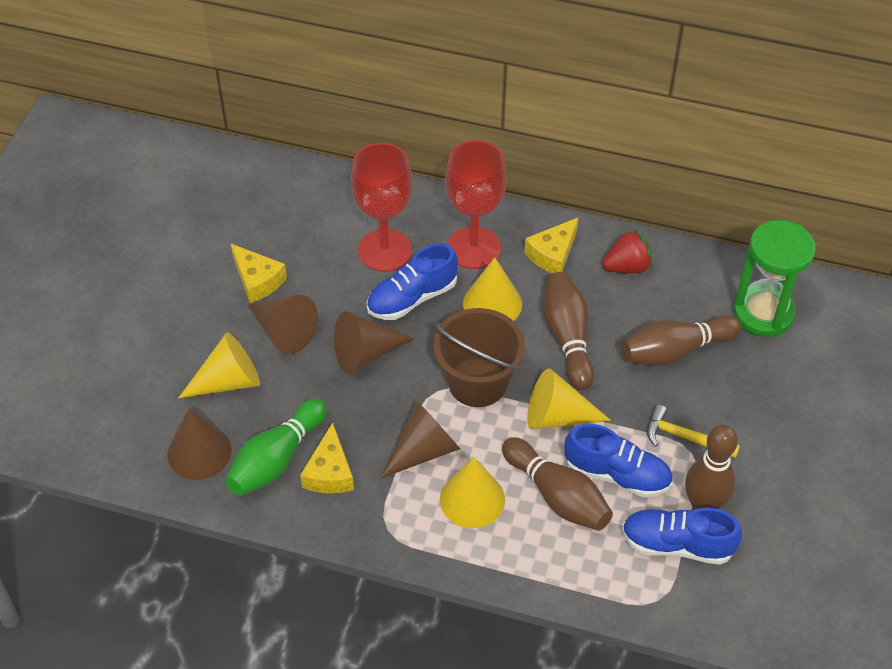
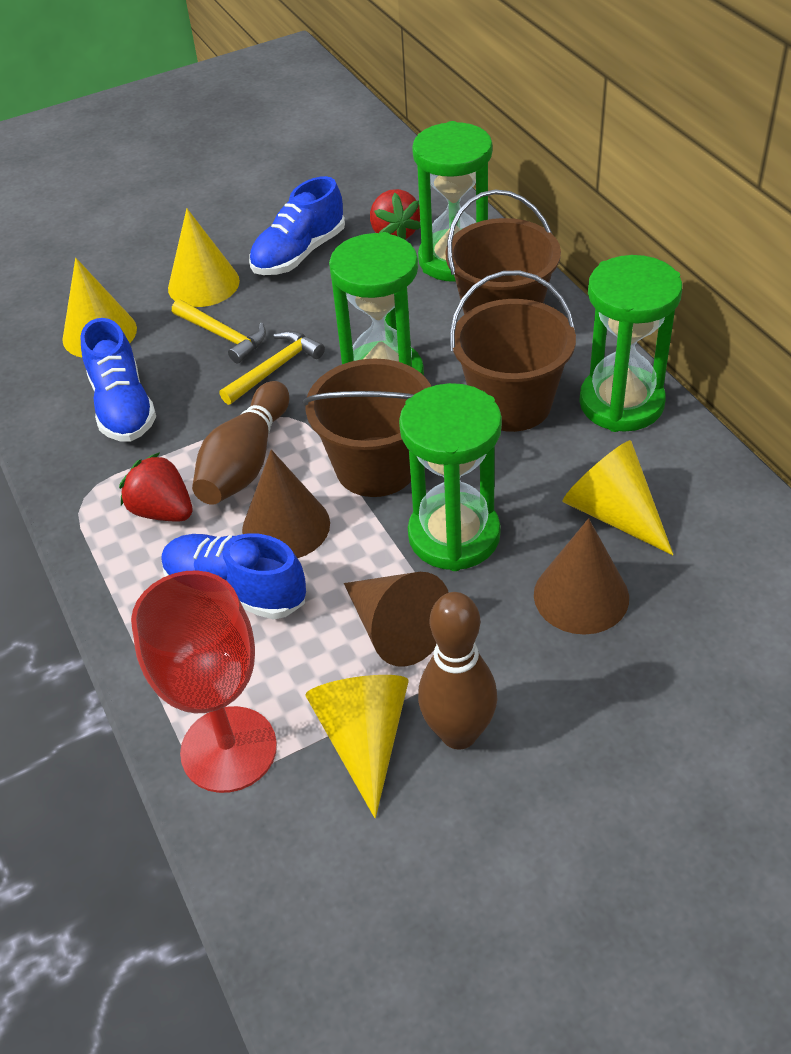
brown bowling pin: [502,437,613,531] [543,272,594,390] [621,315,741,366] [685,425,738,510] = 4 -> [192,381,289,505] [418,592,497,749] = 2
brown bucket: [433,308,525,407] = 1 -> [303,358,431,497] [445,189,561,315] [450,270,576,432] = 3
brown cone: [167,408,231,480] [248,295,318,354] [334,311,414,373] [380,401,460,478] = 4 -> [242,450,330,558] [344,572,449,667] [534,518,629,635] = 3
green bowling pin: [225,399,327,496] = 1 -> none = 0
green hourglass: [733,220,816,337] = 1 -> [329,232,424,375] [399,383,502,571] [412,121,492,282] [579,255,682,432] = 4
red goblet: [351,143,412,272] [445,140,507,269] = 2 -> [131,570,277,793] = 1
red strawberry: [602,229,653,274] = 1 -> [119,452,193,521] [370,189,421,240] = 2
yellow cheese: [231,244,287,303] [300,422,354,493] [524,217,579,274] = 3 -> none = 0
yellow hammer: [647,405,740,458] = 1 -> [172,299,266,363] [219,331,325,405] = 2

